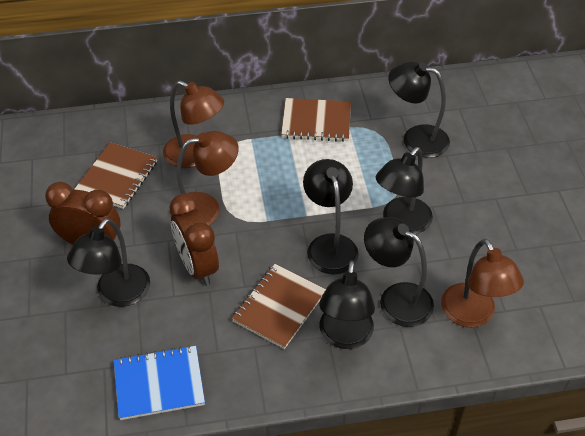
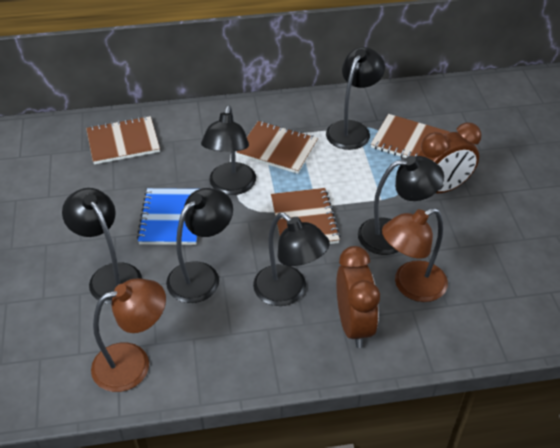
brown lamp: [163,81,224,168] [170,131,239,225] [441,239,524,327] = 3 -> [91,278,166,392] [382,208,448,302] = 2
brown notebook: [74,142,157,209] [232,264,326,349] [281,98,351,142] = 3 -> [86,116,160,164] [237,121,318,174] [271,188,340,244] [371,114,450,158] = 4

